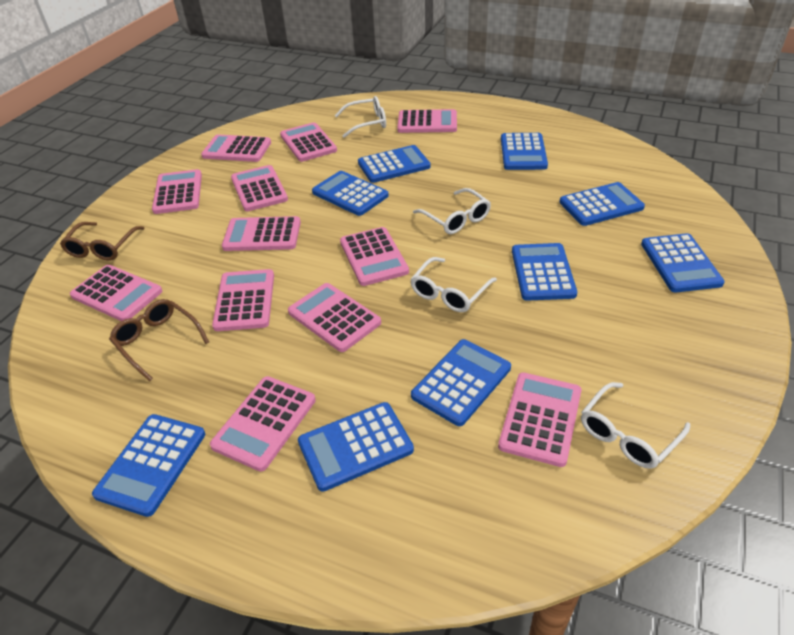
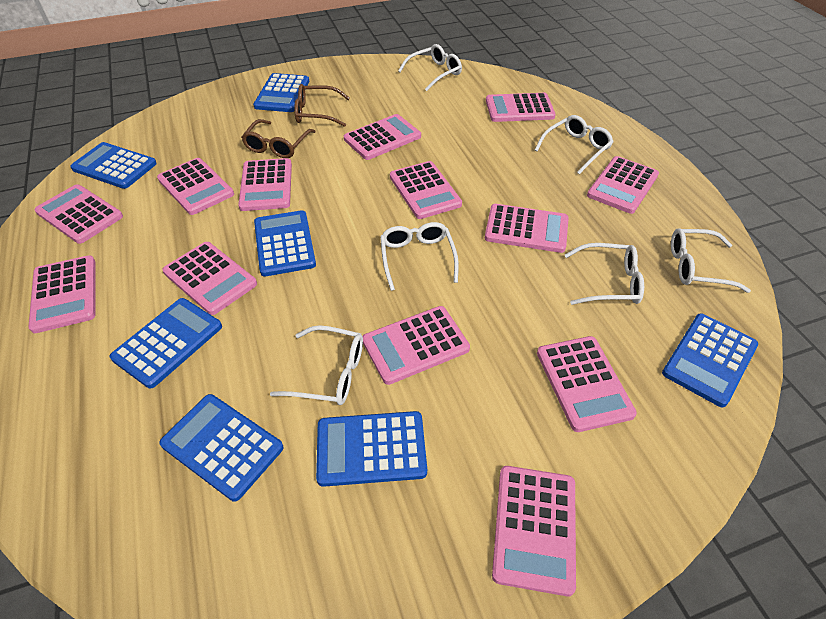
blue calculator: [92,414,205,517] [298,402,414,492] [312,171,389,216] [358,145,431,183] [411,339,511,426] [501,133,548,170] [512,243,577,301] [559,182,645,226] [641,233,725,292] = 9 -> [70,142,157,189] [110,298,222,388] [159,394,284,502] [253,73,309,112] [254,210,316,277] [316,411,427,487] [662,313,758,407] = 7
pink calculator: [70,265,162,321] [152,169,202,214] [201,134,271,162] [210,376,316,472] [212,269,274,331] [222,216,301,251] [231,165,288,211] [280,122,337,162] [288,283,381,352] [340,227,409,286] [397,109,457,133] [498,372,581,467] = 12 -> [28,256,96,333] [34,184,123,244] [157,158,234,215] [162,242,257,315] [238,158,292,211] [344,114,421,160] [363,306,470,385] [390,161,462,219] [485,204,569,253] [486,93,556,122] [492,466,576,596] [537,336,637,432] [587,156,659,214] = 13
white glasses: [335,96,386,138] [410,257,497,312] [413,188,491,234] [581,382,690,469] = 4 -> [270,325,363,405] [380,222,459,291] [398,44,462,91] [535,115,613,174] [565,243,644,305] [671,228,751,293] = 6

